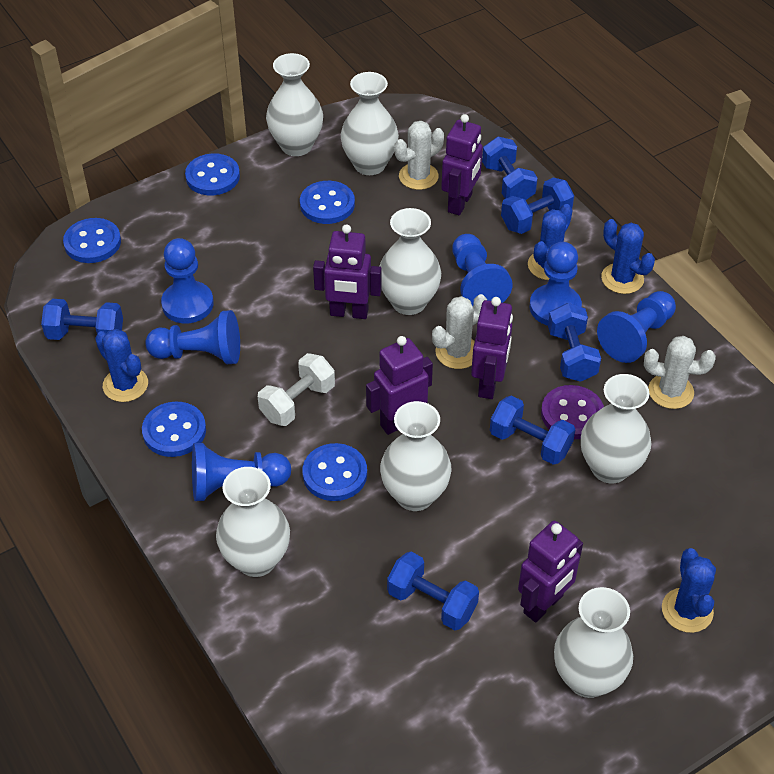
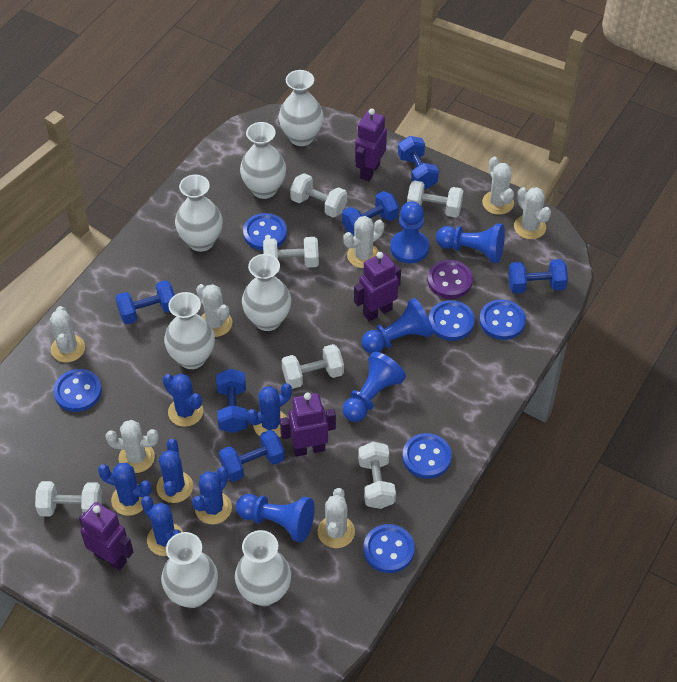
blue button: [63,218,121,263] [142,402,206,457] [185,153,240,195] [300,181,355,224] [302,443,367,501] = 5 -> [53,369,102,412] [243,213,287,250] [363,524,415,573] [403,433,452,479] [429,300,475,341] [479,299,526,340] = 6
blue cactus: [95,329,148,402] [528,204,572,280] [601,219,655,294] [662,548,716,633] = 4 -> [98,463,152,516] [141,496,183,556] [156,439,193,503] [163,374,203,427] [192,467,232,524] [247,383,292,437] = 6
blue pawn: [145,310,240,364] [161,238,214,324] [192,443,291,501] [452,234,513,306] [530,242,582,326] [597,291,676,363] = 6 -> [236,494,315,542] [343,352,406,422] [361,298,433,354] [390,201,429,263] [436,223,505,263] = 5
purple robot: [313,224,382,319] [366,336,433,435] [441,114,483,215] [471,297,513,399] [518,521,583,622] = 5 -> [79,502,133,570] [280,392,336,457] [354,252,401,321] [355,108,387,181] = 4
white cactus: [395,121,444,190] [432,294,487,369] [644,336,716,409] = 3 -> [50,306,85,362] [105,420,159,473] [196,284,232,337] [318,488,355,548] [343,216,384,268] [482,157,514,215] [514,187,551,239] = 7
white dumbbell: [258,353,335,426] = 1 -> [35,481,102,517] [263,237,319,268] [282,344,344,389] [290,173,347,218] [358,442,396,509] [407,180,463,217] = 6

